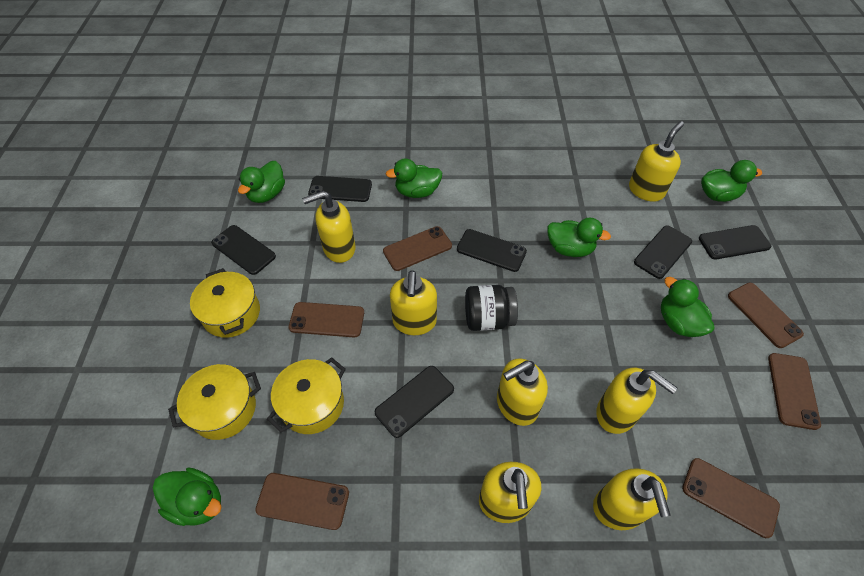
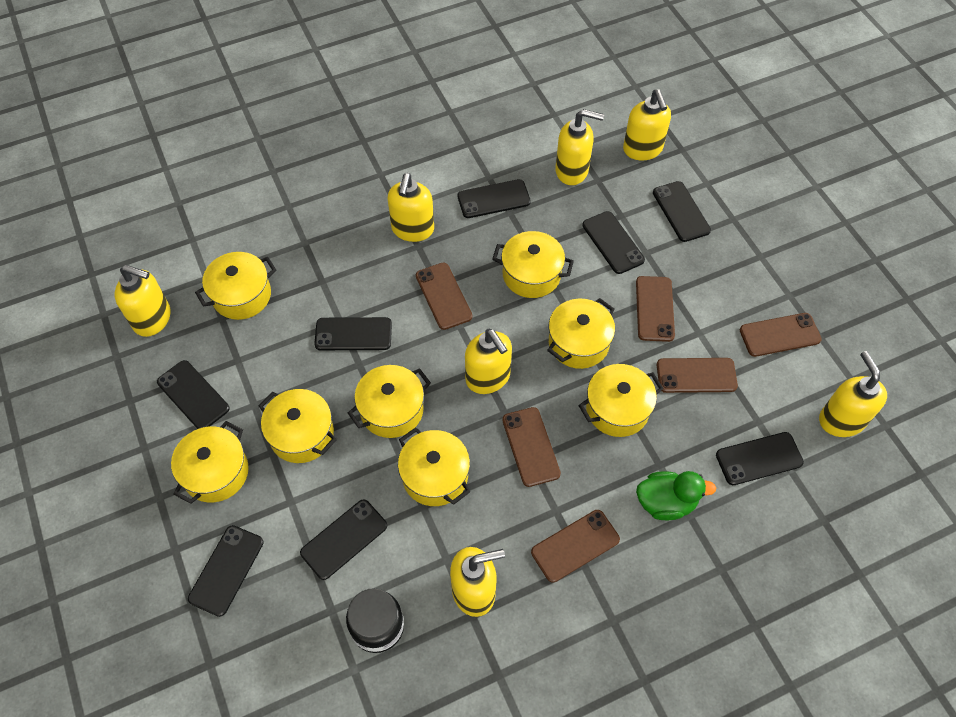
black phone: [211,225,276,275] [308,176,372,202] [375,366,454,438] [457,229,527,272] [634,225,692,279] [699,225,771,259] = 6 -> [157,360,230,429] [188,525,264,617] [300,499,387,580] [314,317,392,350] [457,179,531,218] [582,211,645,274] [653,181,711,242] [716,432,804,485] = 8
green duck: [153,467,221,526] [238,161,285,203] [386,159,442,198] [547,218,611,257] [661,277,714,337] [701,160,762,202] = 6 -> [636,471,716,520] = 1
yellow pot: [168,364,261,440] [190,268,260,338] [267,357,346,434] = 3 -> [171,421,249,504] [195,252,276,320] [259,389,336,463] [348,365,431,438] [398,427,470,506] [492,231,574,298] [547,298,615,369] [578,364,664,437] = 8

